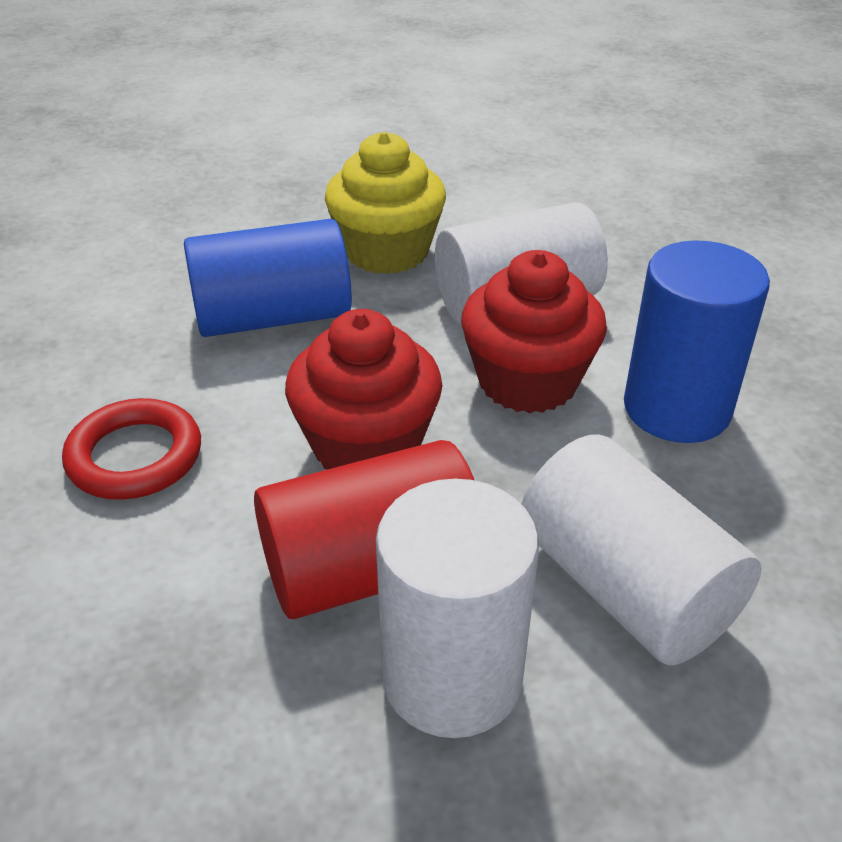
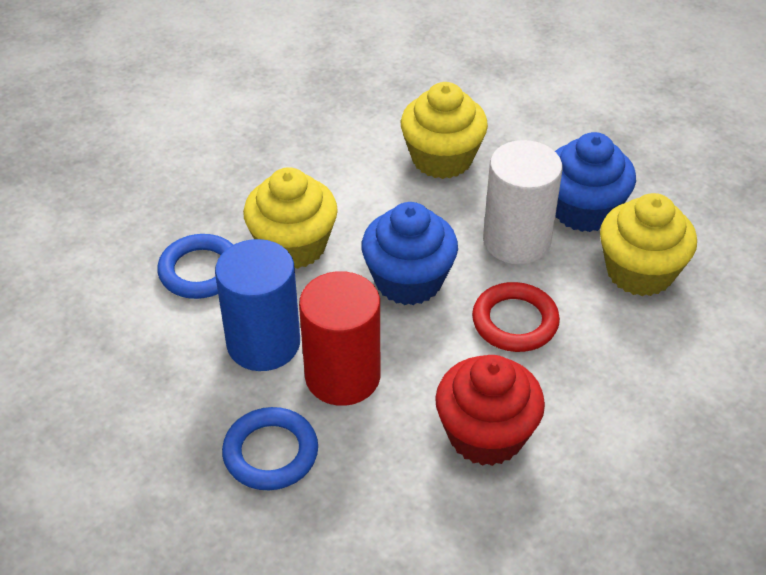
blue cupcake: none = 0 -> [361,202,458,305] [555,132,636,232] = 2
blue cylinder: [184,219,352,337] [624,240,770,443] = 2 -> [215,239,300,371] = 1
blue ring: none = 0 -> [157,234,233,299] [222,407,318,490] = 2
red cupcake: [285,309,442,469] [461,250,607,413] = 2 -> [435,355,545,466] = 1
white cylinder: [376,479,539,738] [435,202,608,325] [522,434,762,665] = 3 -> [483,140,562,265] = 1
yellow cupcake: [325,132,446,274] = 1 -> [243,167,338,269] [401,82,488,179] [600,193,697,296] = 3

